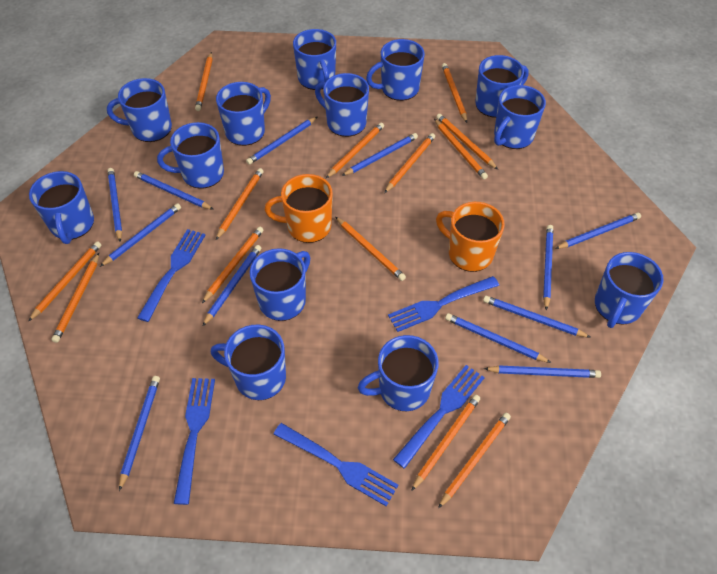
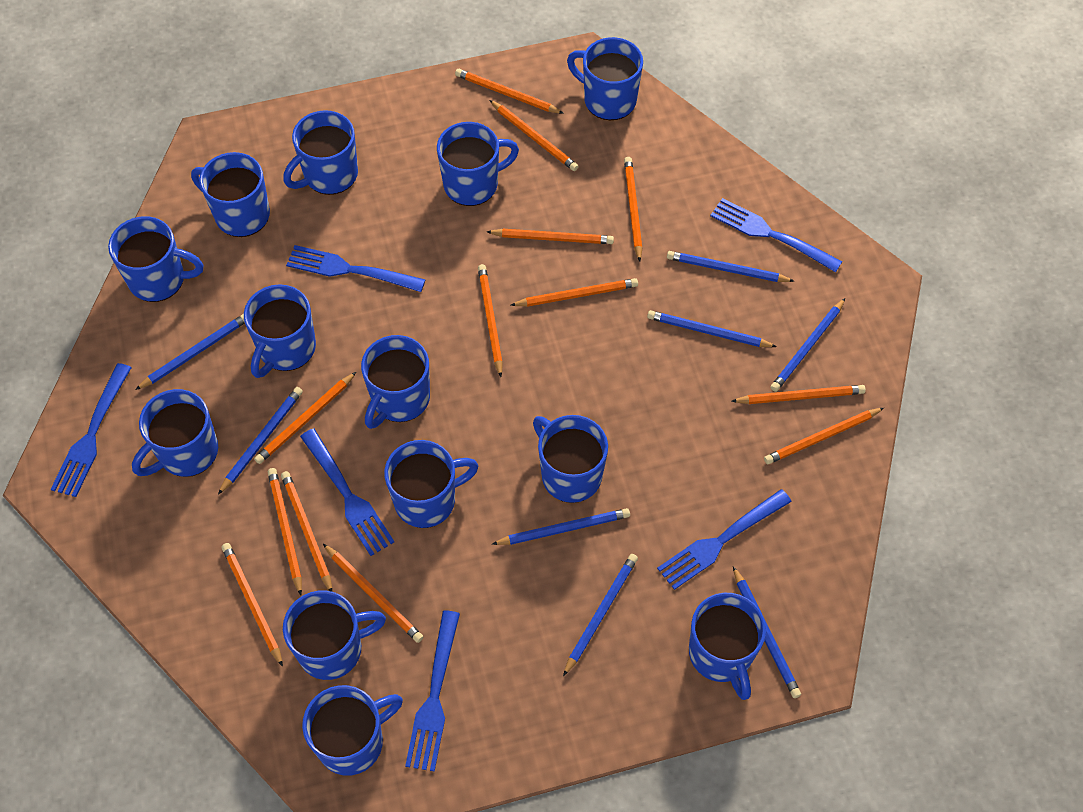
blue fork: [137,229,205,322] [174,378,215,505] [273,423,398,507] [388,276,499,332] [393,365,485,469] = 5 -> [51,363,132,497] [286,245,426,292] [300,429,394,556] [405,610,460,772] [657,489,792,590] [710,198,842,272] = 6
blue pencil: [100,203,181,267] [108,168,122,242] [119,376,160,491] [134,171,214,210] [202,245,261,327] [246,117,317,165] [342,133,418,176] [445,313,551,363] [483,296,591,338] [484,365,601,378] [543,225,553,311] [555,213,641,249] = 12 -> [135,314,245,390] [218,387,303,495] [492,508,630,545] [563,554,638,676] [647,310,777,347] [667,251,794,282] [733,566,801,698] [770,298,845,392] = 8
orange mug: [265,174,333,243] [436,202,505,272] = 2 -> none = 0

